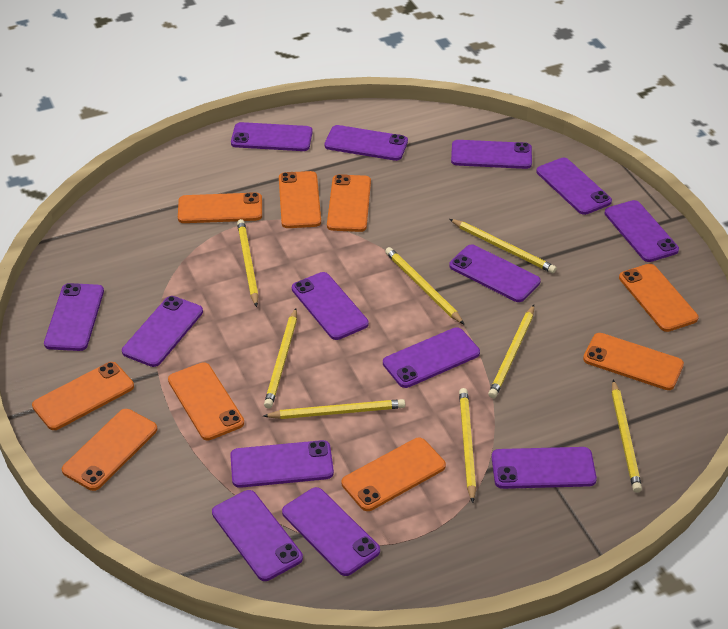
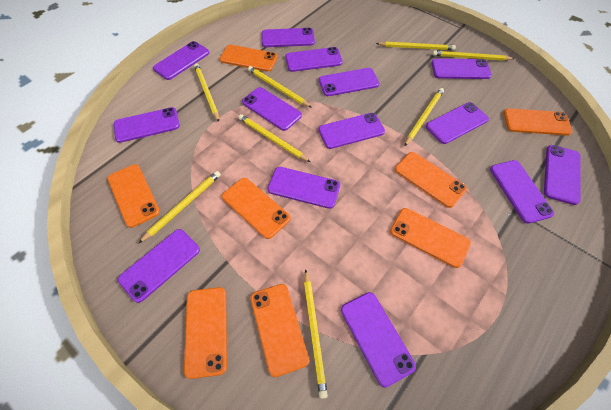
orange phone: [32,362,134,430] [62,409,157,491] [168,362,244,441] [178,192,262,223] [279,171,321,228] [327,174,371,232] [342,438,446,511] [583,333,684,390] [619,264,698,332] = 9 -> [108,164,160,228] [184,287,227,379] [220,45,278,72] [222,178,291,239] [251,284,309,377] [390,208,471,268] [395,152,467,208] [504,108,573,136] = 8

